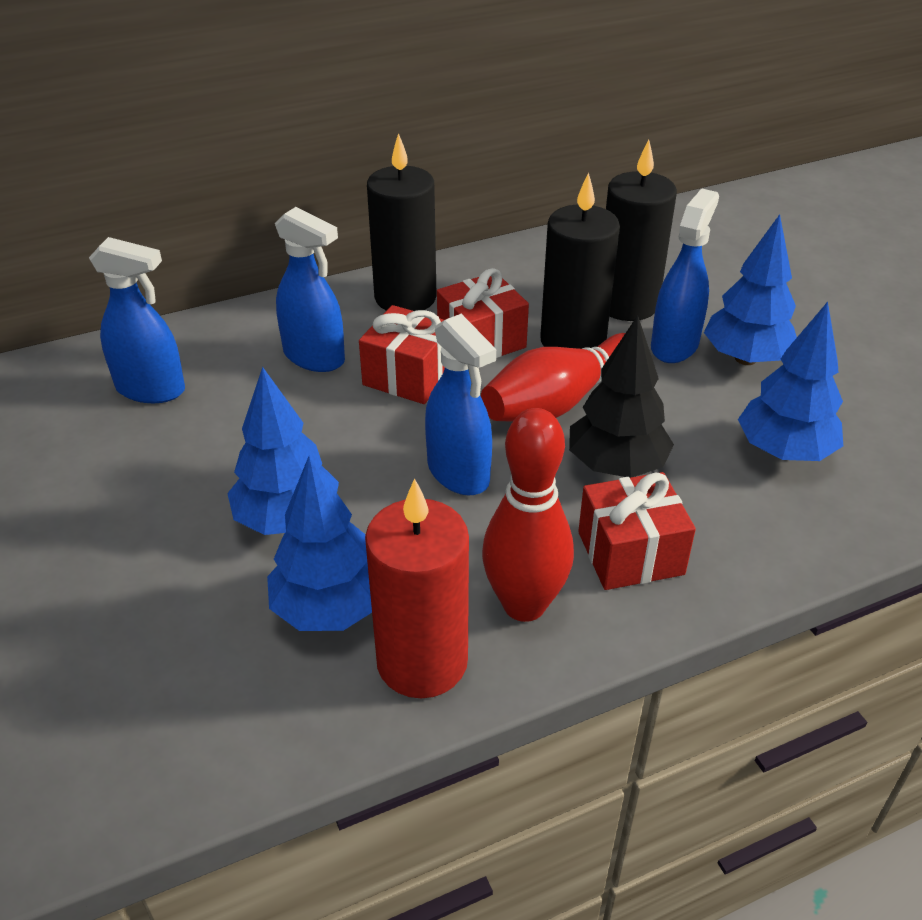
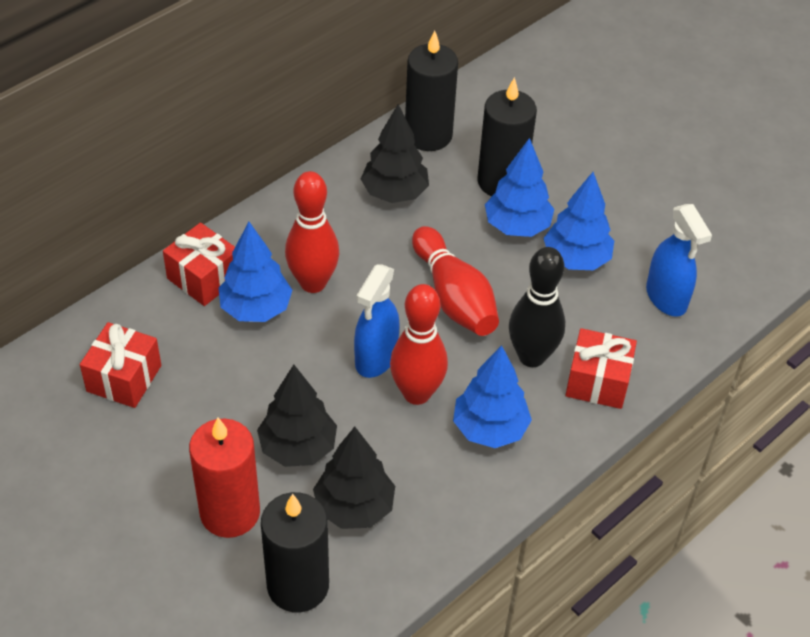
black bowling pin: none = 0 -> [509,247,565,367] = 1
black tree: [569,315,674,478] = 1 -> [257,364,337,467] [313,427,395,529] [361,104,429,203] = 3
blue spray bottle: [89,237,185,403] [275,207,345,372] [425,314,496,495] [651,188,719,363] = 4 -> [354,264,400,378] [646,204,712,317] = 2
red bowling pin: [481,333,625,422] [482,408,574,622] = 2 -> [285,171,339,293] [390,284,448,405] [412,226,499,336] = 3

